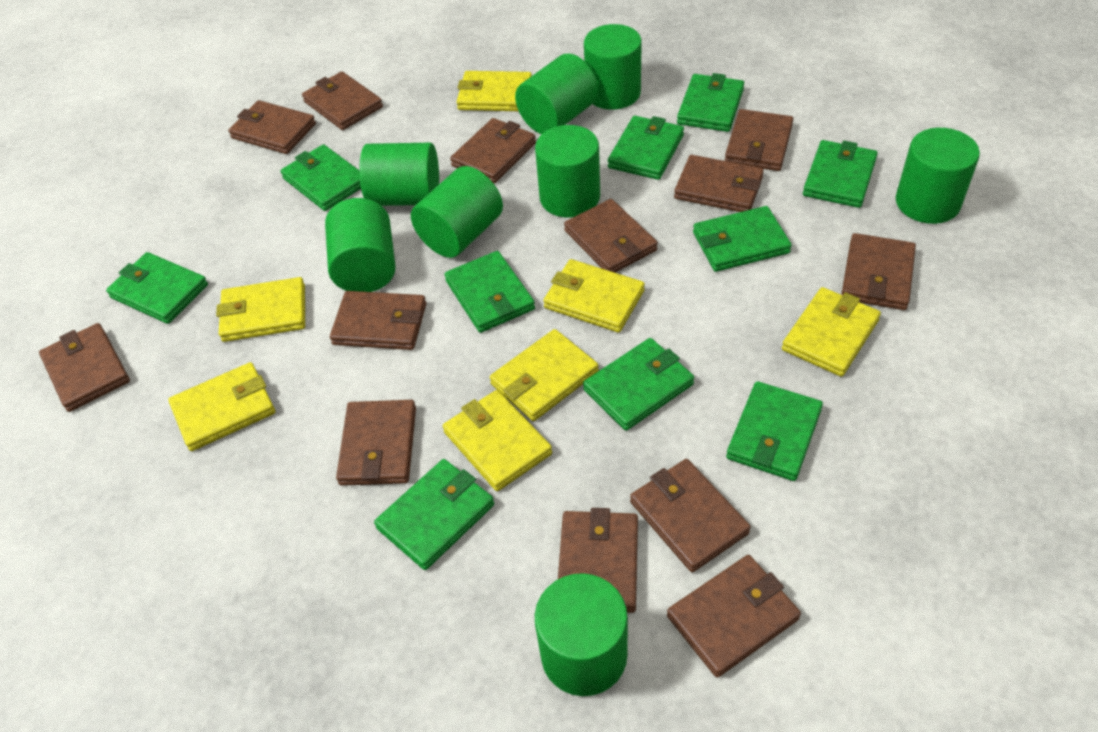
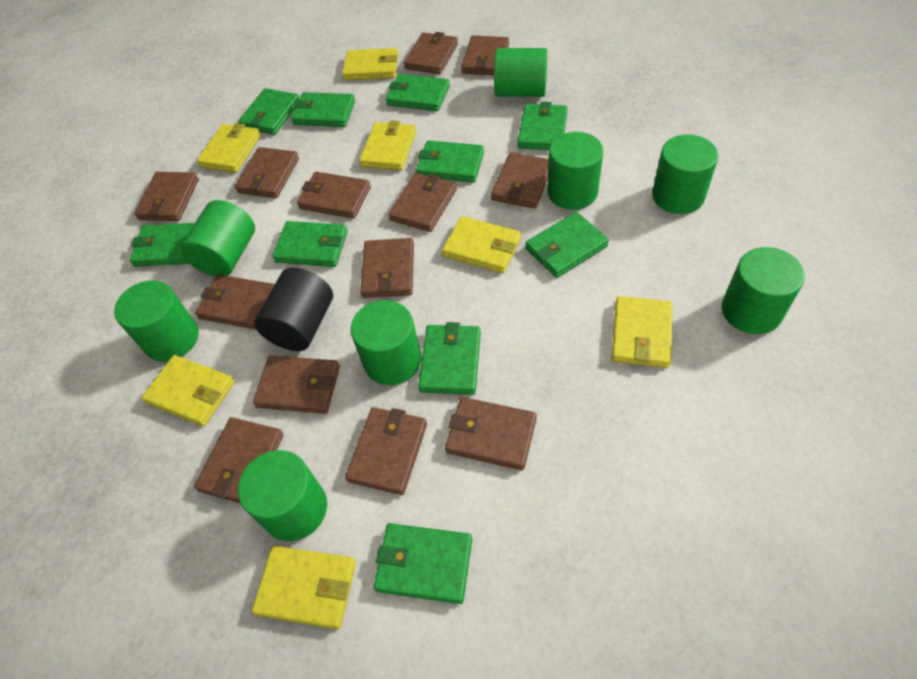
black cylinder: none = 0 -> [254,268,333,351] = 1

